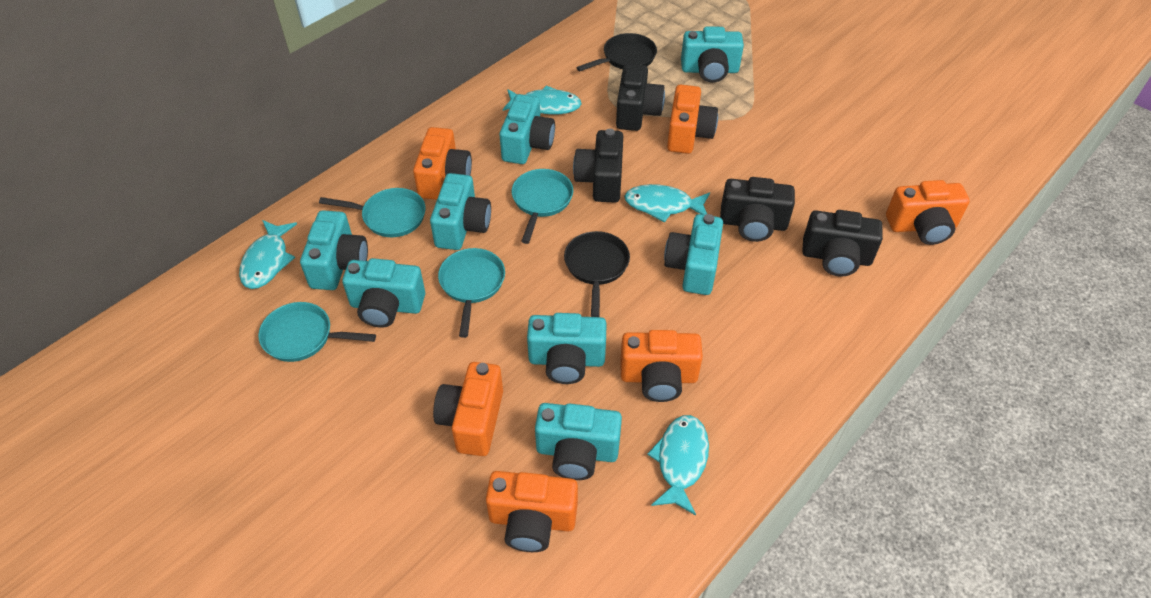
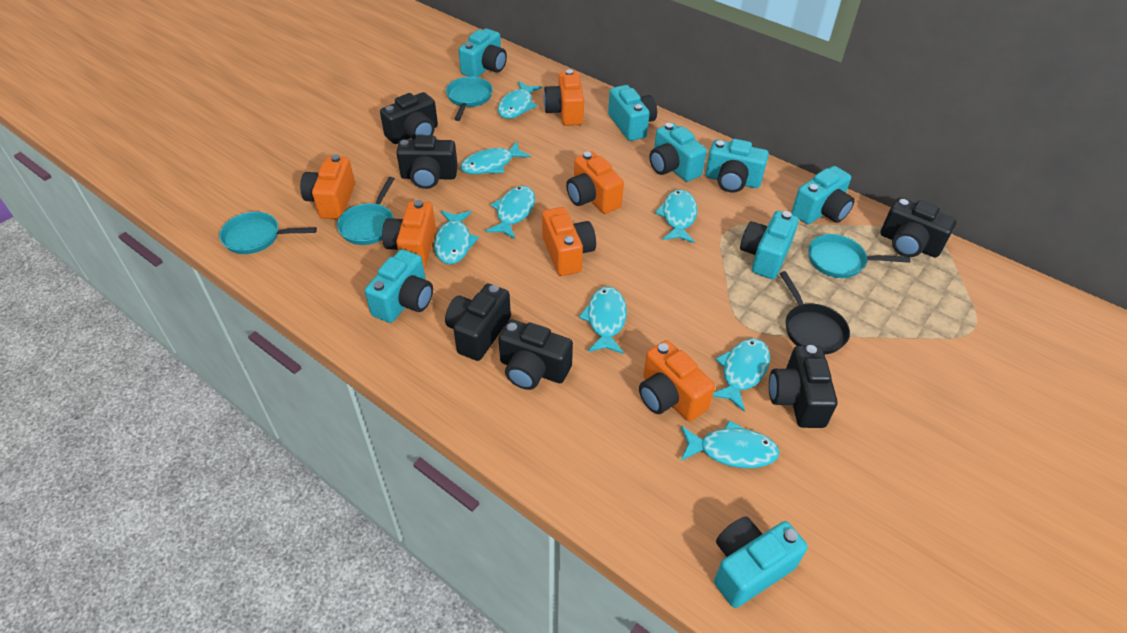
black camera: [573,129,623,203] [616,64,665,131] [720,177,795,242] [802,210,883,277] = 4 -> [380,92,438,144] [396,135,458,189] [445,284,511,361] [498,319,573,390] [769,345,838,428] [880,198,957,258] = 6
black pan: [564,231,630,317] [576,33,657,72] = 2 -> [780,271,850,355] = 1
turquoise fish: [239,220,297,289] [503,85,582,115] [624,184,710,222] [647,415,709,516] = 4 -> [434,211,479,264] [460,141,531,174] [486,186,535,239] [498,81,542,119] [579,286,627,354] [655,189,698,243] [681,420,780,468] [712,338,770,412] = 8

